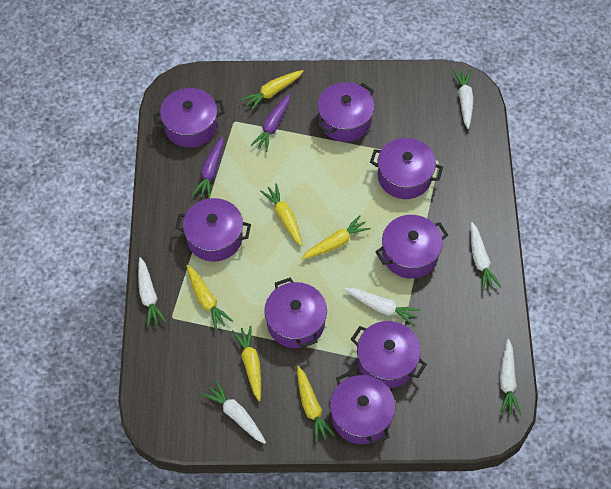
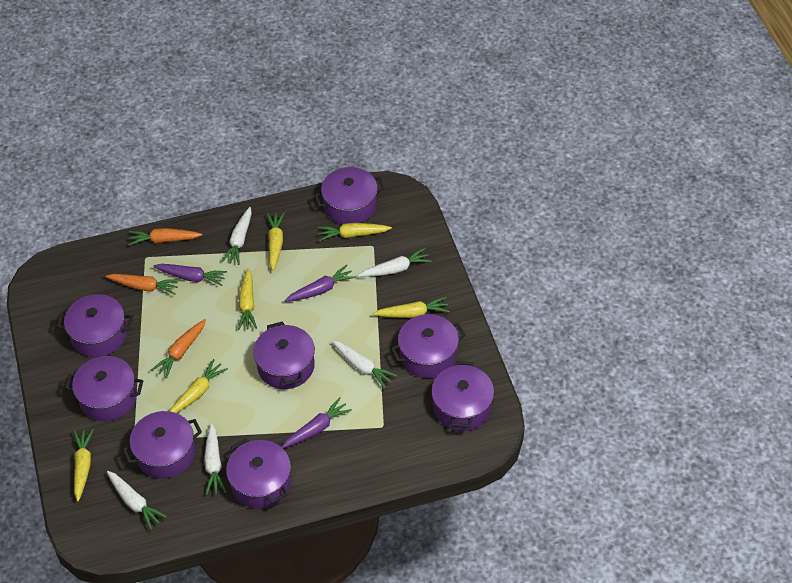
orange carrot: none = 0 -> [106,274,180,295] [128,228,202,245] [151,319,206,378] = 3
purple carrot: [192,136,223,199] [250,94,290,152] = 2 -> [153,264,227,286] [282,397,352,448] [284,265,356,302] = 3
white carrot: [138,257,167,328] [202,380,266,444] [344,288,421,326] [453,70,474,129] [470,222,501,291] [500,339,521,415] = 6 -> [107,471,167,530] [204,423,227,495] [221,207,252,265] [332,340,397,388] [358,248,432,277] = 5

